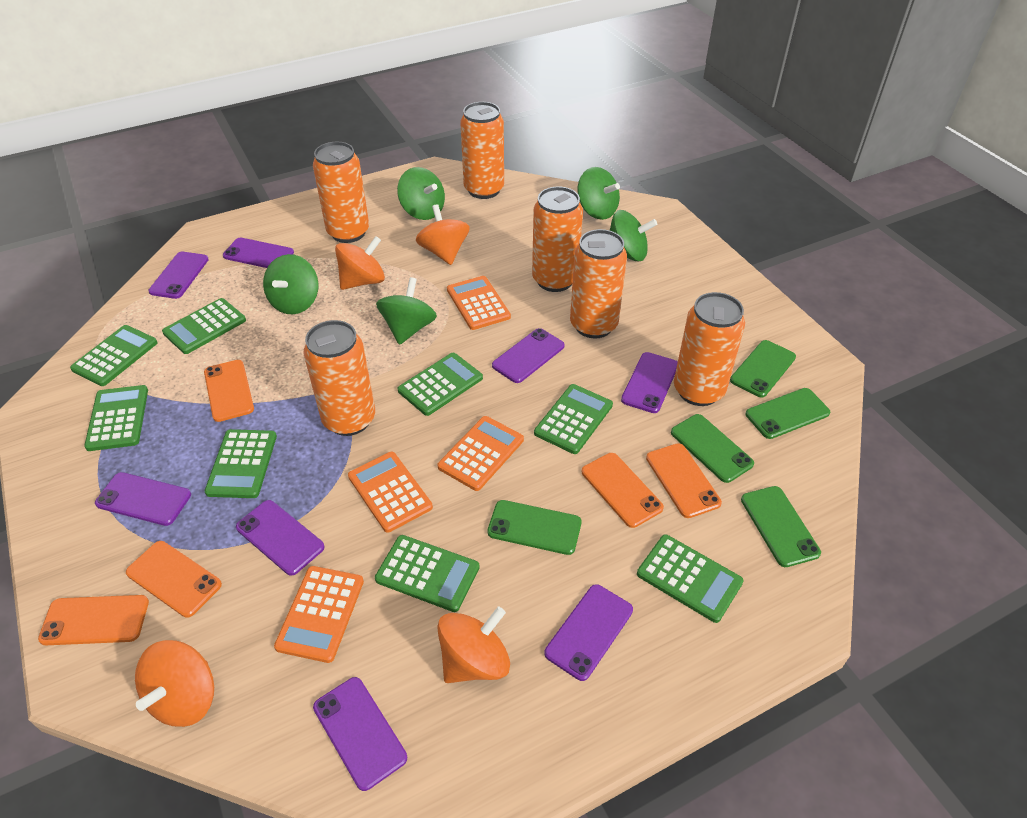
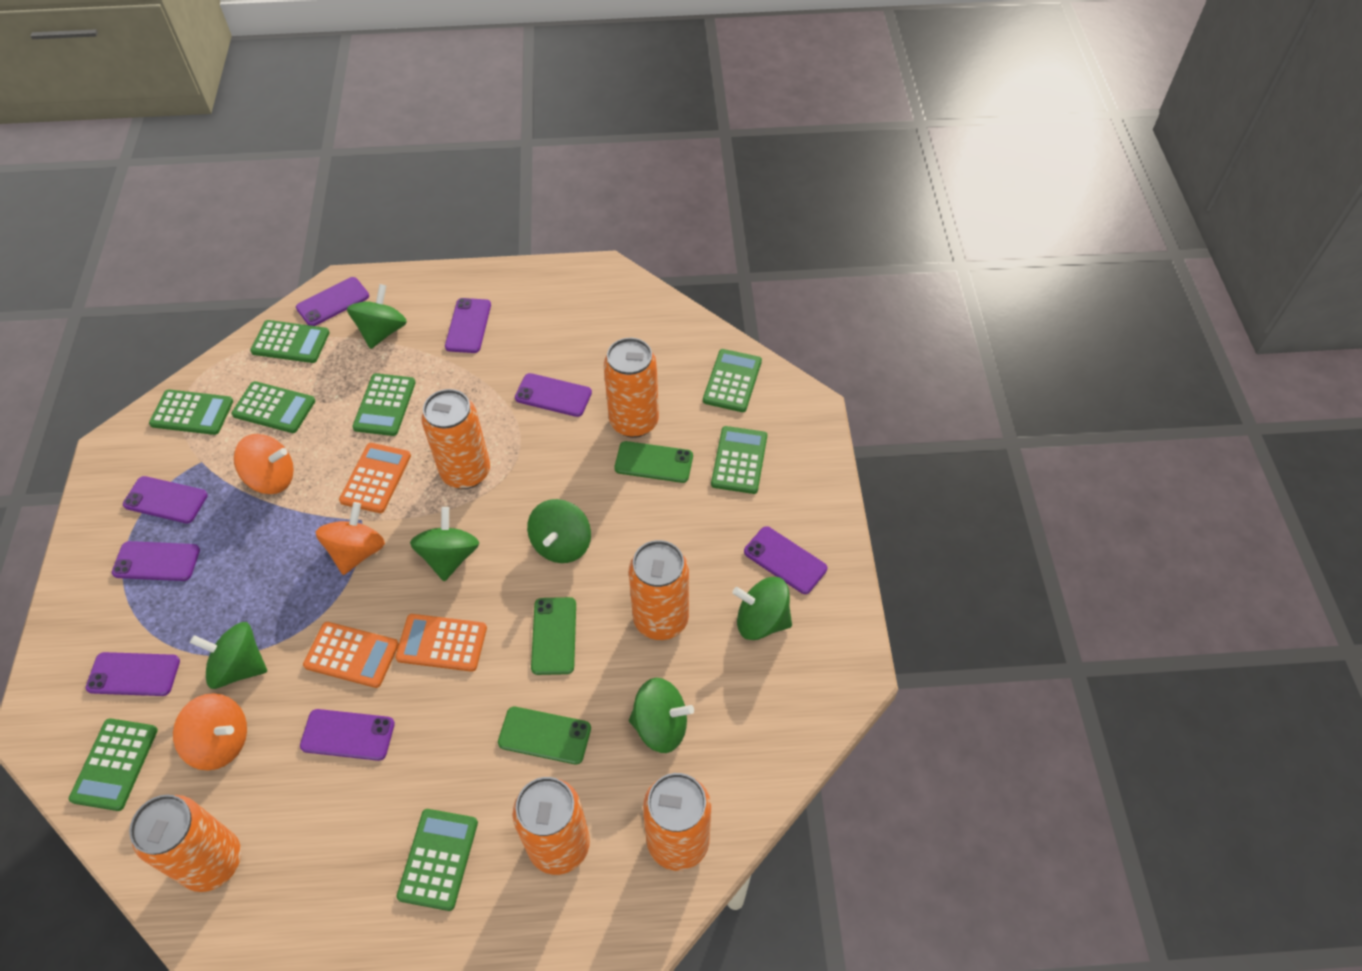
green phone: [487,500,582,555] [671,414,754,483] [730,340,796,397] [741,486,821,567] [746,388,830,439] = 5 -> [498,707,591,765] [531,597,576,675] [614,441,693,483] = 3
green spinning top: [263,254,318,314] [376,277,437,345] [397,167,445,220] [578,167,620,220] [610,210,657,261] = 5 -> [190,622,267,689] [347,284,407,349] [410,507,479,581] [527,499,591,563] [629,678,694,753] [733,577,792,640] = 6
orange calculator: [274,566,364,663] [348,452,433,533] [438,416,524,491] [447,276,511,330] = 4 -> [303,622,399,688] [339,443,411,513] [395,614,487,672] = 3
orange phone: [38,595,149,645] [126,541,222,618] [204,360,254,422] [582,453,664,528] [646,443,722,518] = 5 -> none = 0
orange spinning top: [135,640,214,727] [335,236,385,290] [416,204,470,265] [437,607,510,683] = 4 -> [173,693,247,770] [234,434,294,494] [316,502,385,575] = 3

